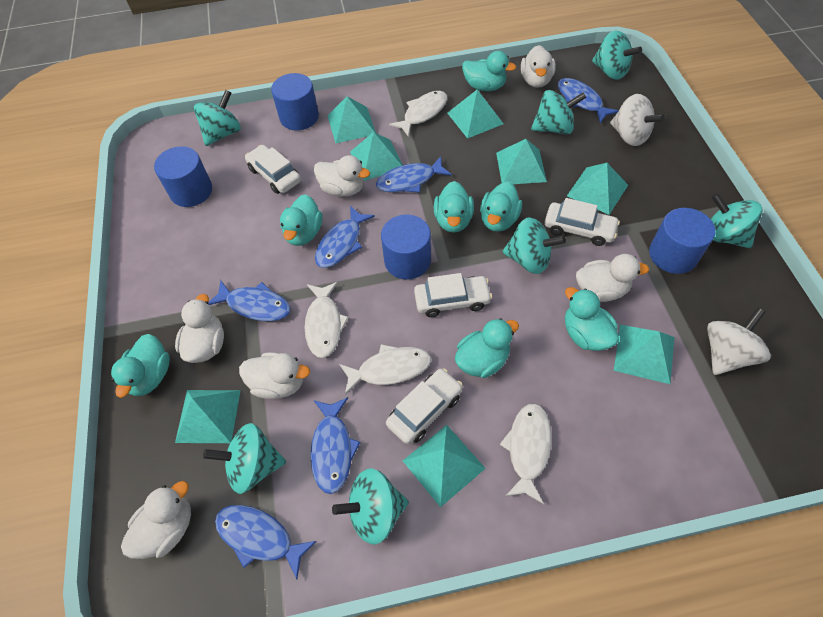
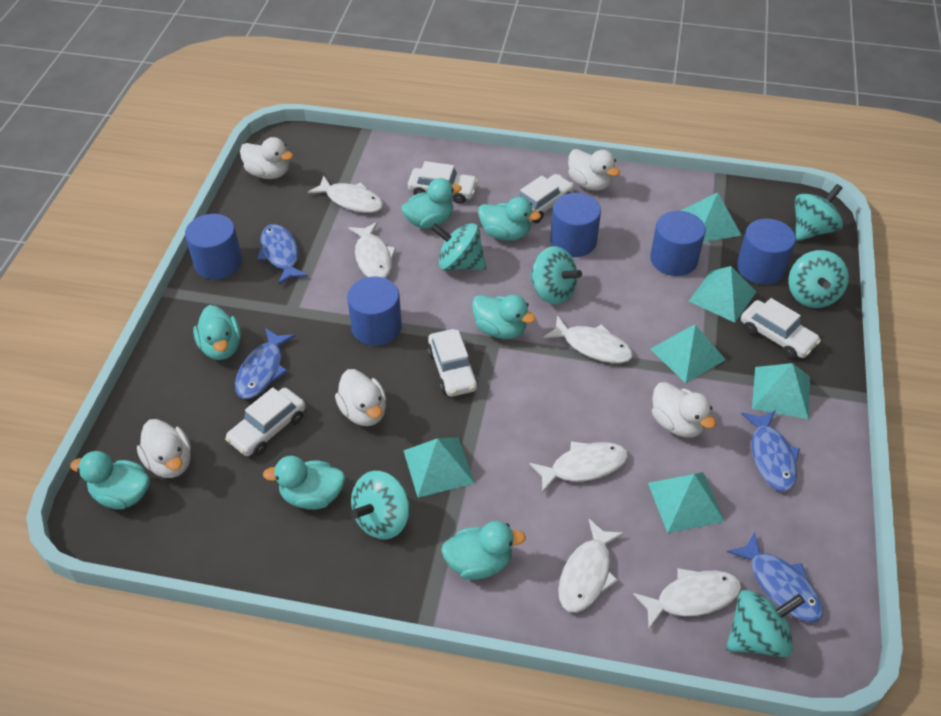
blue cylinder: [154,146,212,207] [271,73,319,131] [381,214,431,279] [649,208,715,274] = 4 -> [185,214,242,279] [347,277,402,346] [550,193,601,257] [650,211,705,276] [737,219,796,285] = 5
blue fish: [208,280,291,321] [215,505,317,580] [310,397,361,494] [315,206,375,268] [376,156,452,193] [558,78,619,124] = 6 -> [235,328,295,399] [257,224,308,285] [727,532,823,622] [741,410,800,492] = 4
turquoise pyramid: [175,390,241,443] [328,96,376,143] [350,132,402,181] [403,425,486,507] [447,89,503,139] [496,139,547,184] [567,163,628,215] [614,325,674,384] = 8 -> [403,437,475,498] [648,472,725,533] [651,324,726,383] [680,192,742,242] [689,266,757,323] [752,363,810,419] = 6
turquoise spinning top: [194,90,241,146] [203,423,286,494] [332,468,409,545] [502,217,566,274] [531,90,586,134] [592,30,642,80] [711,193,762,248] = 7 -> [351,471,410,540] [431,223,487,271] [530,246,582,305] [726,590,805,658] [789,250,849,308] [795,184,843,241] = 6
white car: [245,145,301,194] [386,368,463,444] [414,273,492,317] [545,198,620,246] = 4 -> [225,387,306,456] [408,161,478,204] [427,329,478,397] [518,174,574,223] [741,298,821,359] = 5
white duck: [121,481,191,559] [175,294,224,363] [239,352,310,399] [314,155,370,197] [521,45,556,88] [576,254,649,302] = 6 -> [137,419,191,478] [240,137,293,179] [335,369,386,426] [568,149,620,191] [652,382,716,438] = 5
white fish: [305,282,349,358] [339,344,431,395] [389,91,448,137] [500,403,552,504] = 4 -> [308,176,384,213] [348,222,396,278] [530,441,628,493] [543,316,633,363] [558,519,624,613] [633,568,741,629] = 6
white spinning top: [610,94,665,146] [707,308,771,375] = 2 -> none = 0

